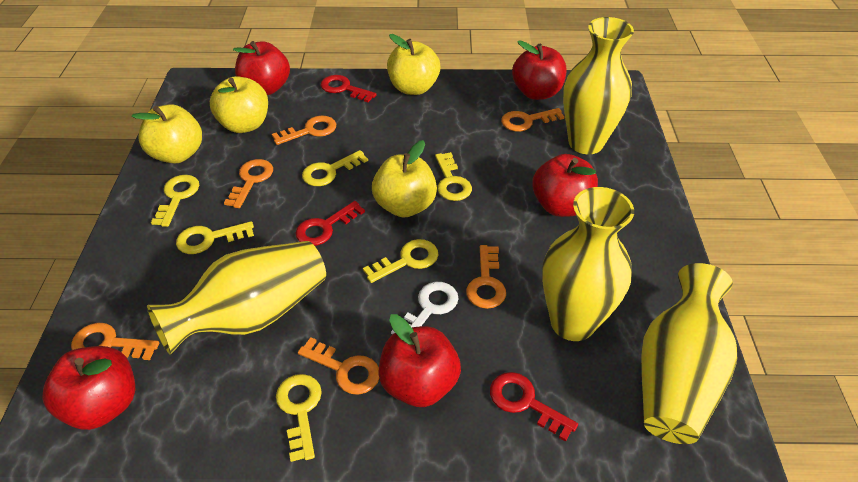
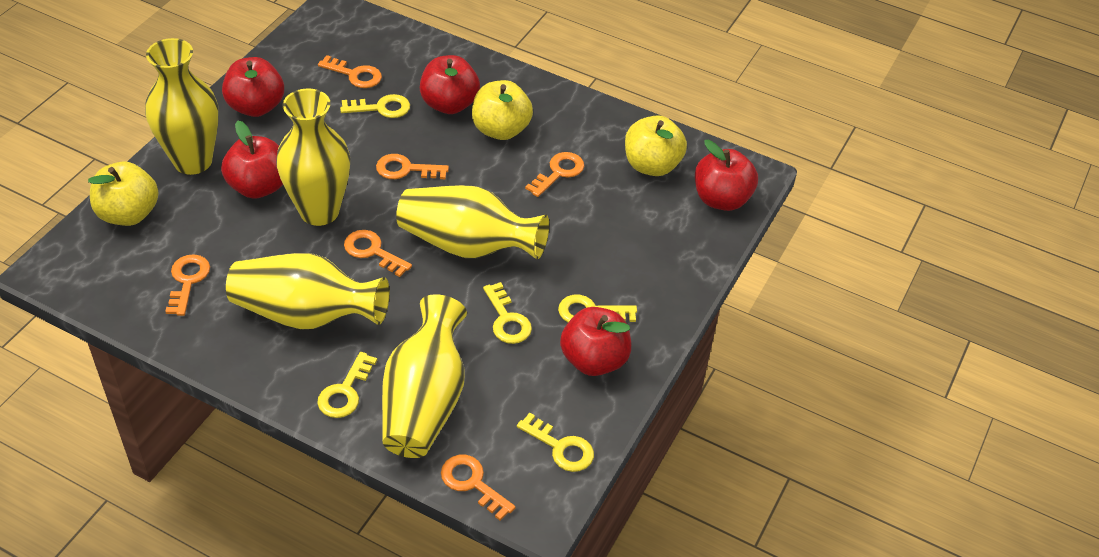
red key: [295,201,365,246] [321,75,377,102] [490,372,578,442] = 3 -> none = 0
white key: [391,282,459,334] = 1 -> none = 0
yellow apple: [132,104,202,164] [210,76,268,133] [372,140,437,218] [387,34,440,95] = 4 -> [88,161,159,226] [472,80,533,140] [625,115,687,176] = 3
yellow key: [151,175,199,227] [176,221,254,254] [276,374,322,462] [302,150,368,186] [363,239,438,283] [435,152,472,201] = 6 -> [317,352,377,418] [340,94,410,118] [483,282,532,344] [517,412,594,472] [558,295,637,322] = 5
yellow vase: [147,241,326,355] [542,187,634,341] [563,17,634,154] [641,263,737,444] = 4 -> [145,38,219,175] [226,253,389,329] [276,89,350,226] [382,294,467,458] [396,185,549,259] = 5

